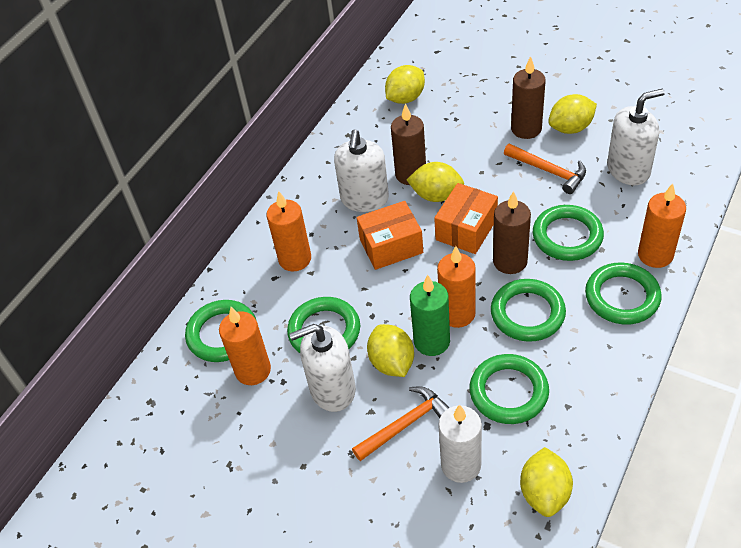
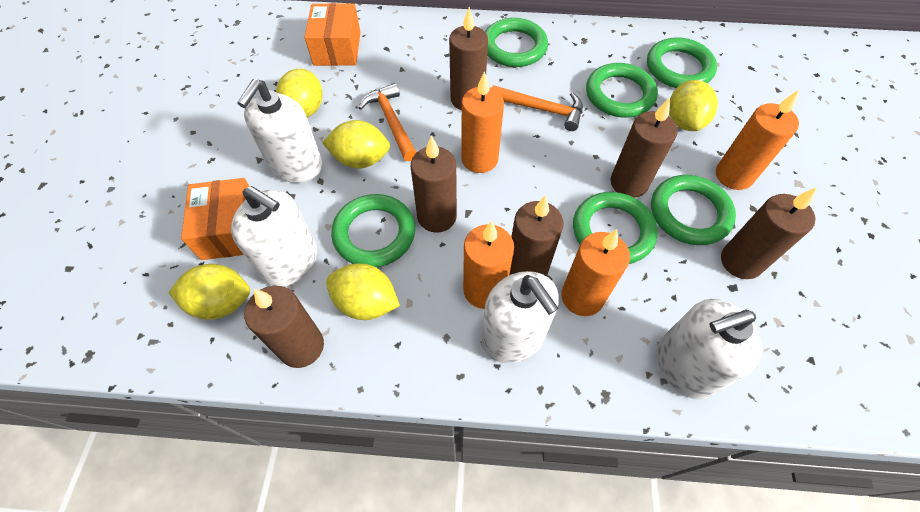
brown candle: [391,103,426,185] [493,191,531,274] [511,56,546,139] = 3 -> [244,286,324,368] [411,136,457,233] [449,7,488,110] [509,195,564,276] [611,98,678,198] [721,187,817,279] = 6
green candle: [410,275,450,356] = 1 -> none = 0
white candle: [438,404,482,483] = 1 -> none = 0
white soap dispenser: [289,324,356,412] [334,129,389,212] [607,89,665,185] = 3 -> [231,186,317,286] [237,79,323,183] [481,271,559,363] [657,299,762,399] = 4

